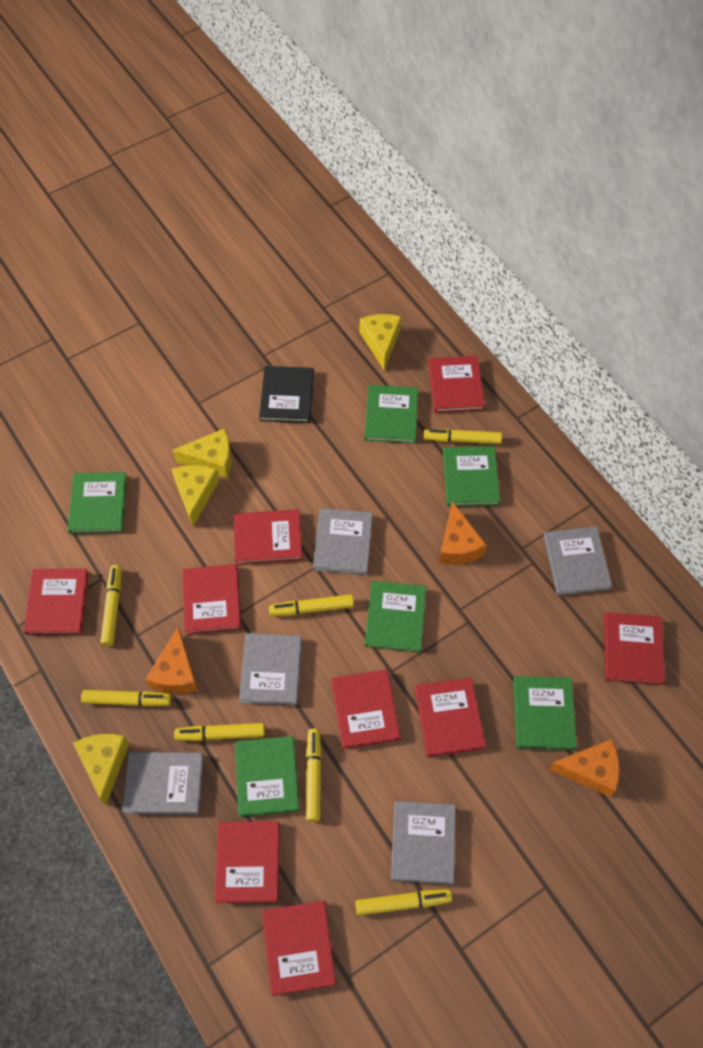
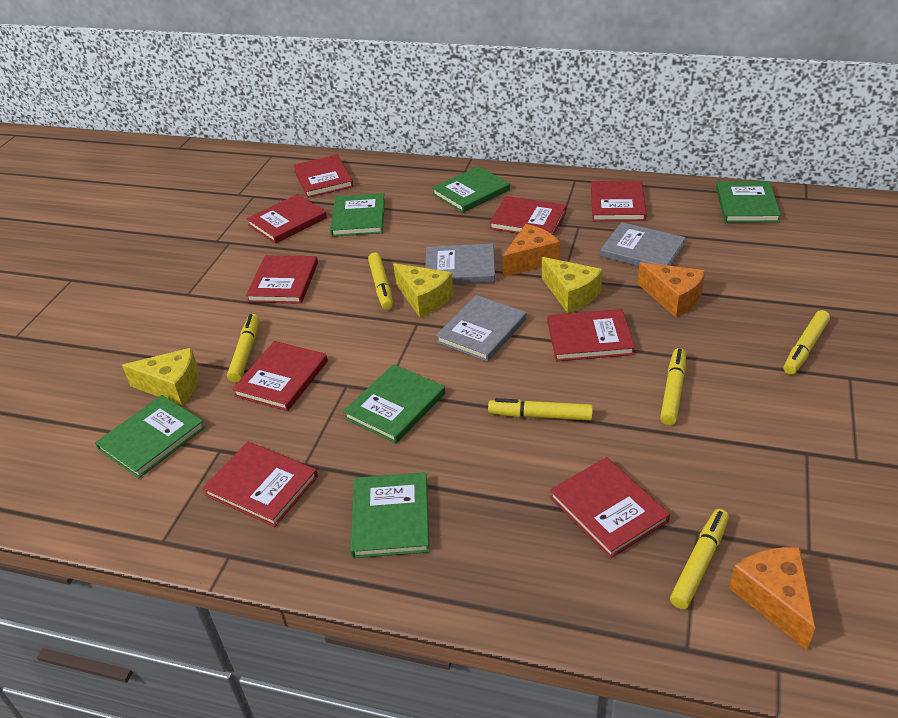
black book: [259,366,314,423] = 1 -> none = 0
grey book: [122,752,203,815] [239,633,302,706] [313,508,373,575] [391,801,456,885] [543,526,612,596] = 5 -> [425,243,495,284] [436,295,527,362] [600,222,686,266] = 3
yellow cheese: [73,734,130,805] [172,428,232,478] [172,465,219,526] [360,314,401,370] = 4 -> [122,348,199,405] [393,263,454,317] [542,257,603,313] = 3
yellow marker: [81,690,171,706] [100,565,122,646] [174,723,265,741] [269,594,354,616] [306,728,322,822] [355,889,452,916] [424,429,502,444] = 7 -> [227,314,260,383] [368,253,393,310] [488,398,593,421] [660,348,686,425] [670,509,729,609] [783,310,830,375] = 6

